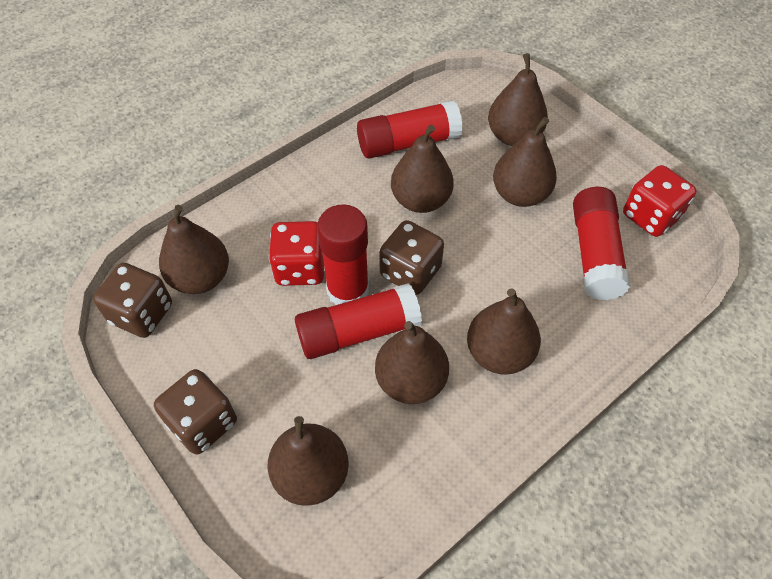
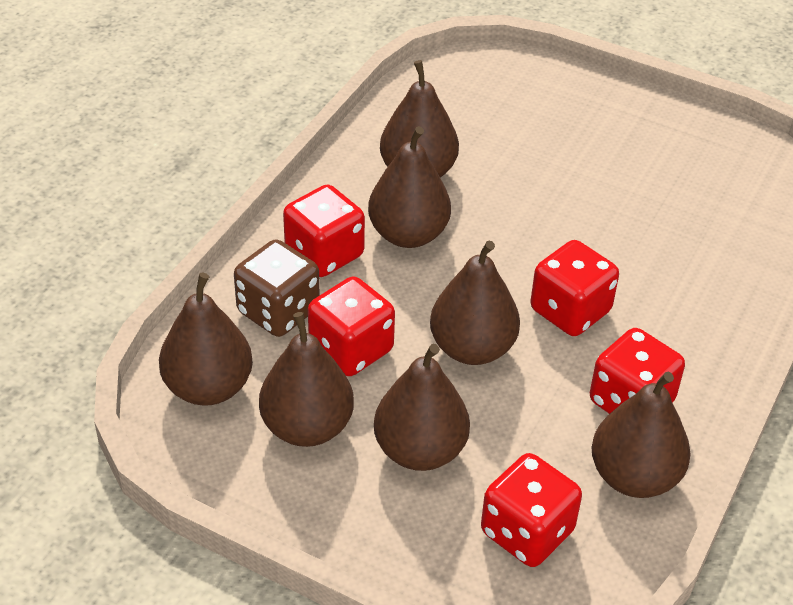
brown dice: [93,263,172,338] [154,369,237,455] [379,220,444,295] = 3 -> [234,239,320,337] = 1
red dice: [269,221,324,286] [623,165,696,237] = 2 -> [283,185,365,277] [308,276,395,376] [481,453,582,567] [530,240,619,336] [590,328,685,414] = 5
red glue stick: [295,283,422,359] [317,205,369,305] [357,100,463,159] [573,187,630,300] = 4 -> none = 0

